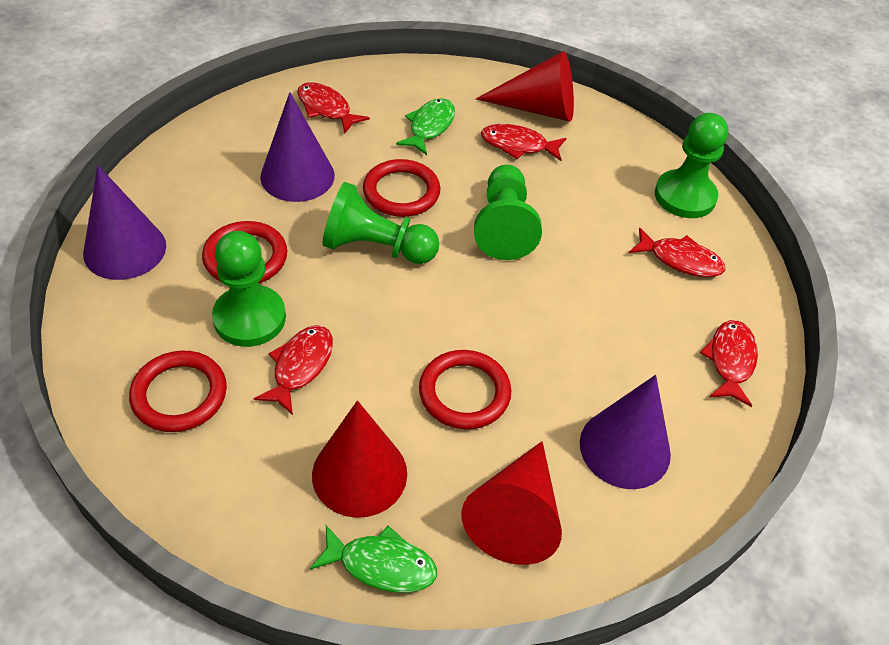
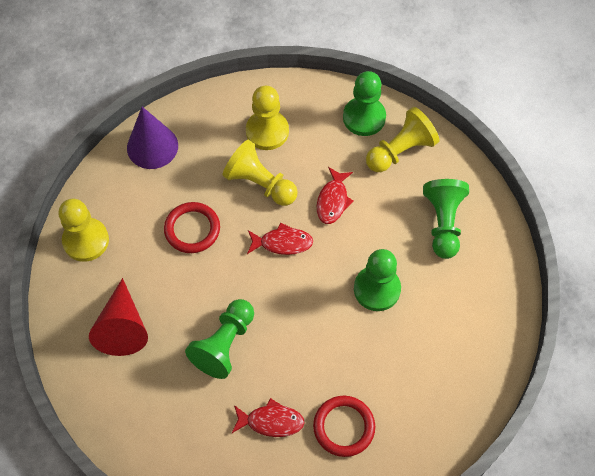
green fish: [310,525,437,593] [396,98,455,155] = 2 -> none = 0
purple cone: [83,165,166,280] [260,92,335,202] [580,375,671,489] = 3 -> [127,107,178,169] = 1
red cone: [312,401,407,518] [461,441,562,565] [476,51,574,122] = 3 -> [89,278,148,356] = 1
red fish: [253,325,333,415] [297,82,370,133] [481,124,566,161] [629,228,725,277] [700,320,758,407] = 5 -> [232,398,305,437] [247,222,313,255] [317,167,354,224] = 3
red ring: [129,351,227,432] [202,221,287,283] [363,159,440,217] [419,350,511,429] = 4 -> [164,202,220,253] [313,396,375,457] = 2
yellow pawn: none = 0 -> [58,199,109,262] [222,140,298,206] [246,86,289,150] [366,107,439,172] = 4

